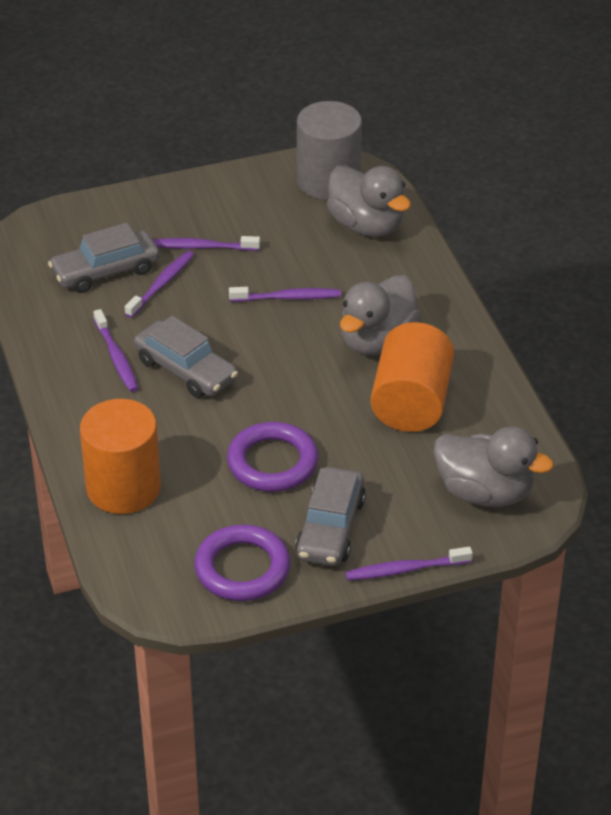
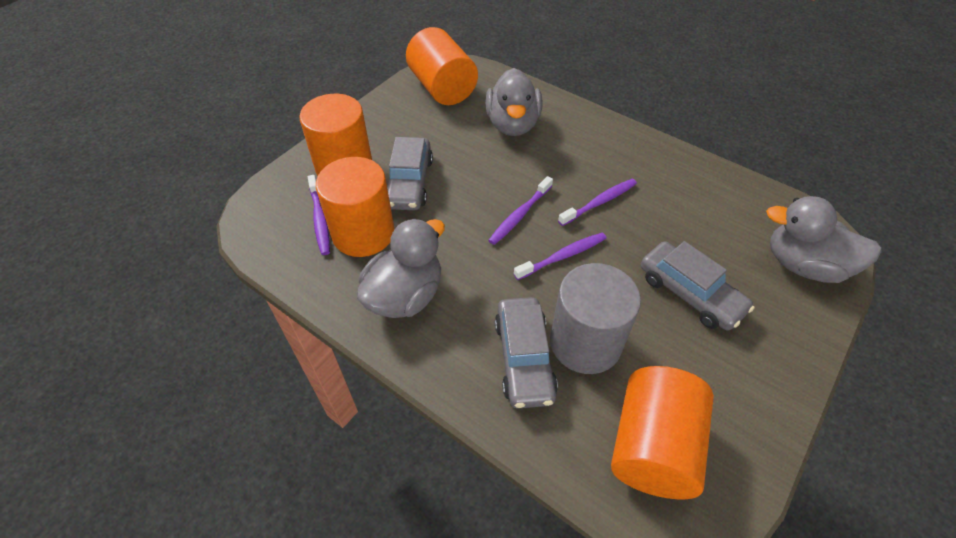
orange cylinder: [80,399,161,514] [371,322,454,432] = 2 -> [299,94,372,176] [316,157,394,257] [406,27,478,105] [611,366,714,499] = 4
purple ring: [194,525,290,601] [227,422,318,492] = 2 -> none = 0
purple toothbrush: [93,309,138,392] [125,251,194,318] [152,236,260,251] [229,287,341,302] [345,547,473,581] = 5 -> [308,175,330,255] [488,176,553,245] [514,233,607,280] [558,179,637,226] = 4

